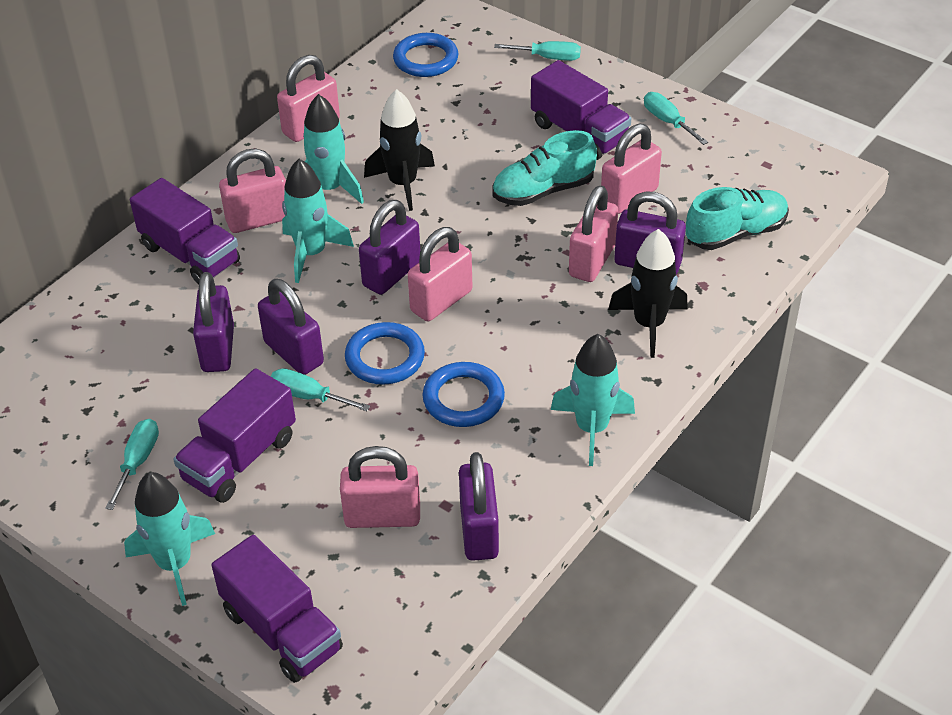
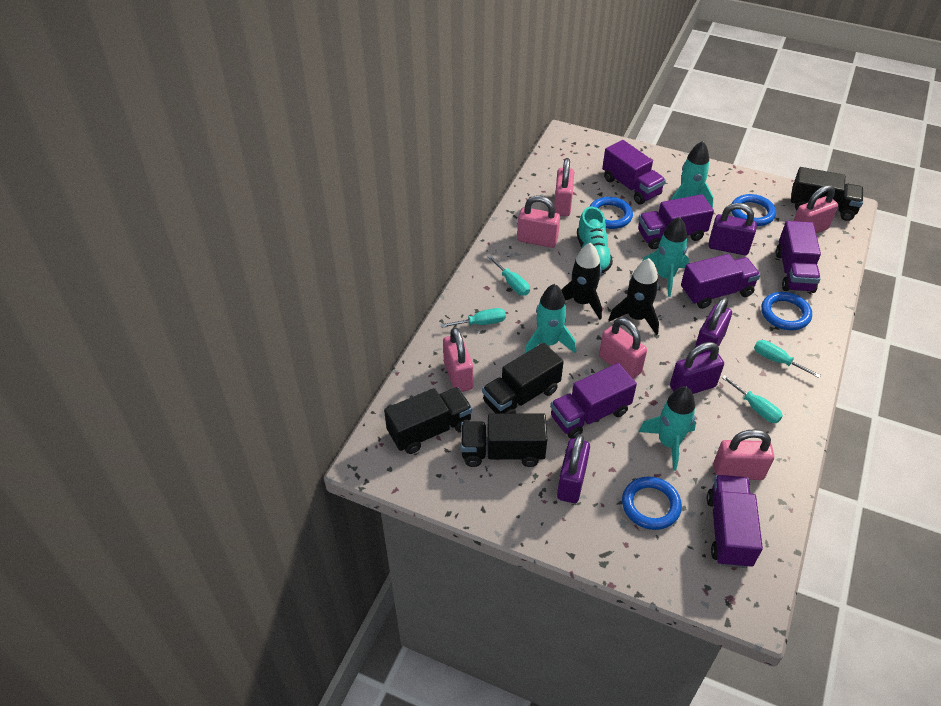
black truck: none = 0 -> [384,387,472,454] [461,413,547,467] [482,343,564,413] [791,167,864,221] = 4
blue ring: [345,322,425,385] [393,33,458,77] [422,362,505,427] = 3 -> [589,197,633,229] [622,477,682,530] [731,194,776,226] [761,292,812,330] = 4
purple padlock: [193,272,234,372] [258,279,324,375] [359,200,420,295] [459,452,499,561] [614,191,686,274] = 5 -> [557,434,590,503] [670,342,724,394] [695,297,732,355] [708,203,757,255] = 4
purple truck: [130,178,240,284] [173,368,296,503] [211,535,343,683] [531,60,631,160] = 4 -> [550,363,637,439] [602,140,666,204] [638,194,714,249] [681,254,760,309] [707,475,763,568] [776,221,821,293] = 6
turquoise shoe: [492,130,597,206] [686,187,789,250] = 2 -> [577,206,613,274] = 1

